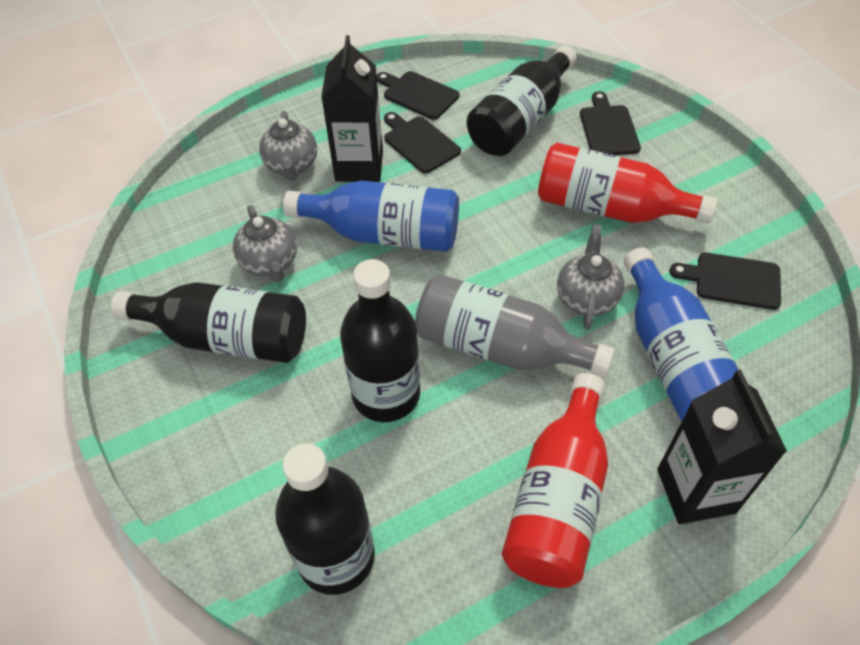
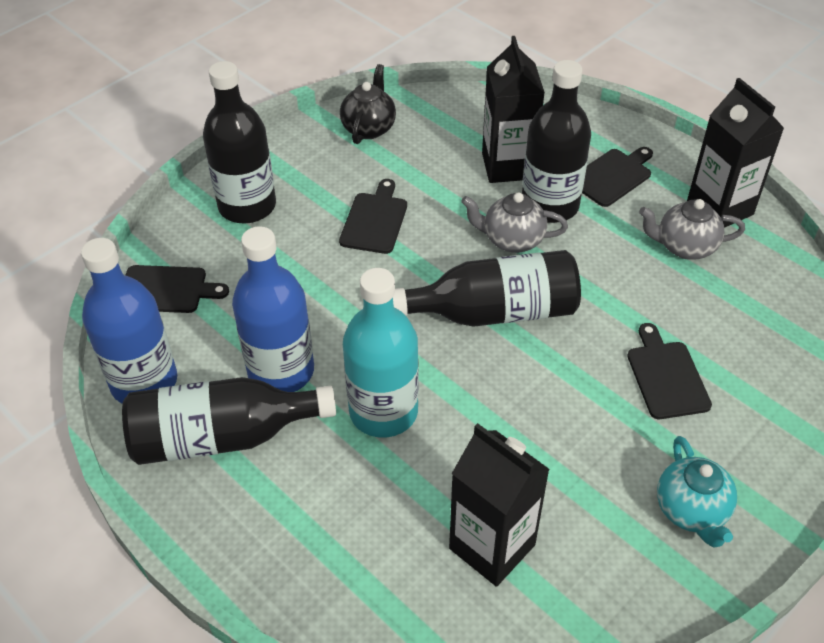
black carton: [321,35,383,182] [657,370,787,524] = 2 -> [449,423,550,587] [482,36,545,183] [687,78,784,228] = 3
black teapot: none = 0 -> [340,64,396,144] = 1
grey bottle: [415,274,615,377] = 1 -> none = 0
grey teapot: [233,205,297,282] [259,111,317,181] [557,224,625,330] = 3 -> [461,192,568,253] [639,199,745,260] = 2
red bottle: [502,373,608,588] [538,143,717,224] = 2 -> none = 0
turquoise bottle: none = 0 -> [343,268,419,438] = 1
turquoise teapot: none = 0 -> [657,436,737,547] = 1

